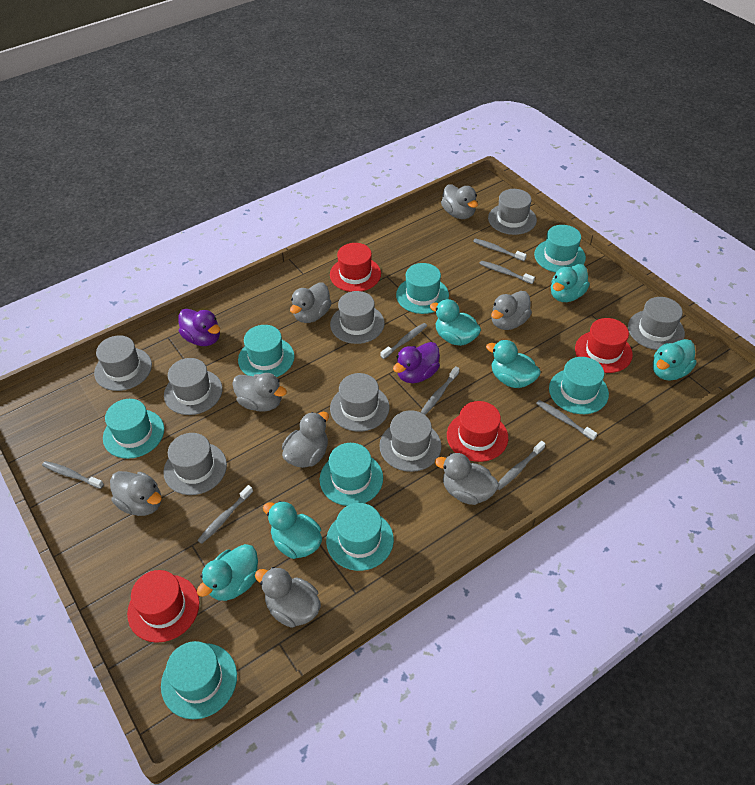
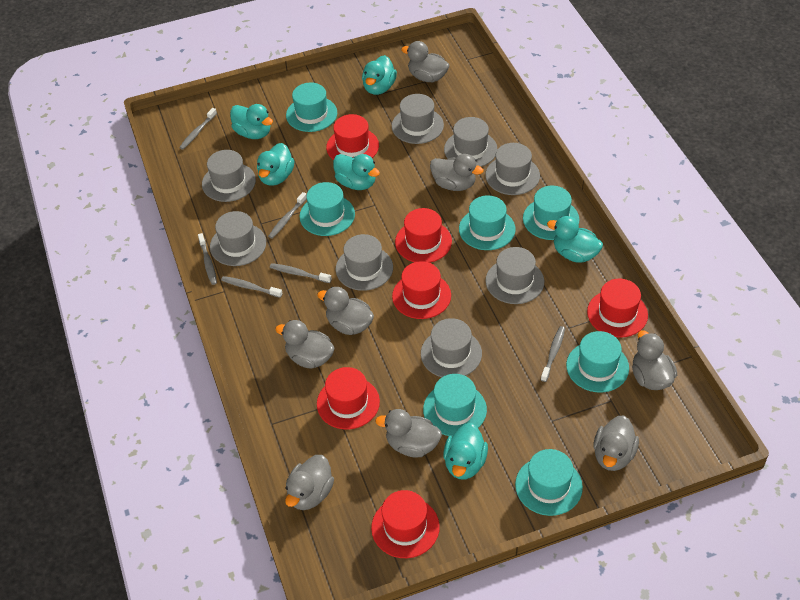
grey toothbrush: [42,461,104,489] [198,485,253,544] [380,323,427,359] [421,366,459,415] [473,238,527,261] [479,261,535,284] [498,441,546,490] [536,400,597,440] = 8 -> [179,108,217,150] [198,233,217,285] [221,276,283,298] [268,192,307,239] [270,263,332,283] [541,326,565,382] = 6
purple duck: [178,309,220,346] [393,342,440,383] = 2 -> none = 0
red hat: [127,570,199,643] [330,243,381,292] [447,401,508,462] [575,318,633,373] = 4 -> [317,367,380,430] [326,114,379,160] [371,490,440,558] [392,261,451,319] [395,208,452,263] [587,279,648,338] = 6
turquoise hat: [103,399,164,459] [161,641,237,719] [238,325,294,377] [320,443,383,506] [326,503,394,571] [396,263,449,314] [534,225,586,273] [549,357,609,414] = 8 -> [286,82,337,132] [299,182,355,236] [423,374,487,436] [459,196,516,250] [515,449,583,516] [523,186,579,240] [566,331,629,392] = 7

